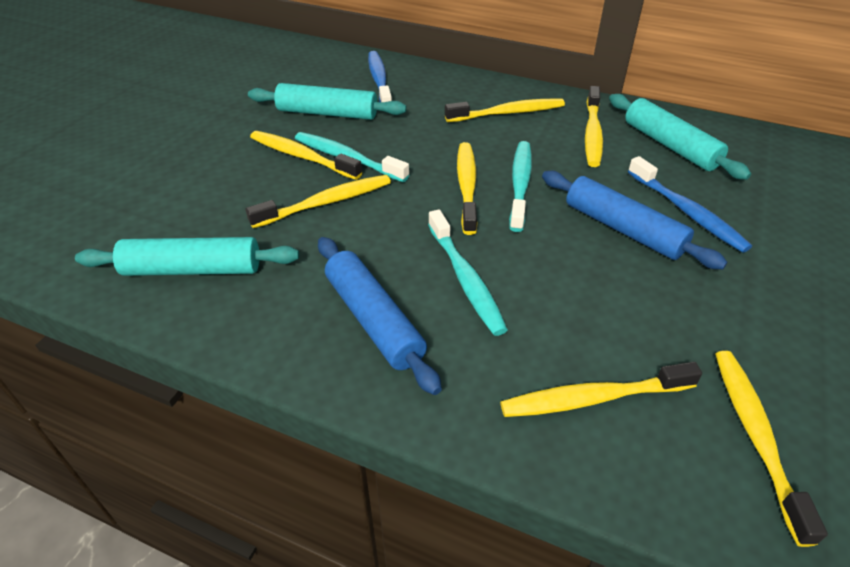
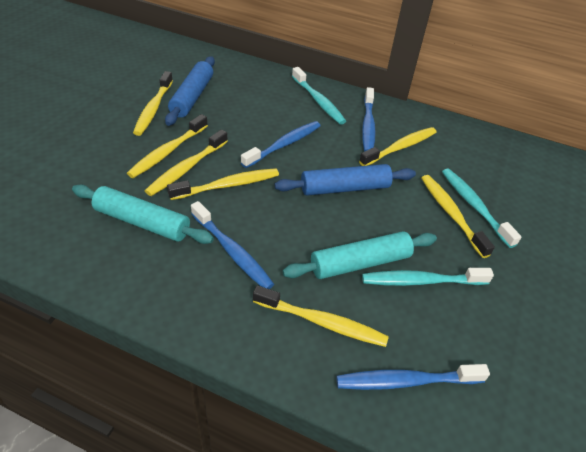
blue toothbrush: [368,51,392,102] [628,156,752,253] = 2 -> [191,201,274,289] [241,121,320,168] [336,364,490,390] [362,87,376,152] = 4
turquoise rolling pin: [75,237,299,276] [248,83,407,120] [609,94,751,180] = 3 -> [72,185,214,244] [282,231,437,279] = 2

